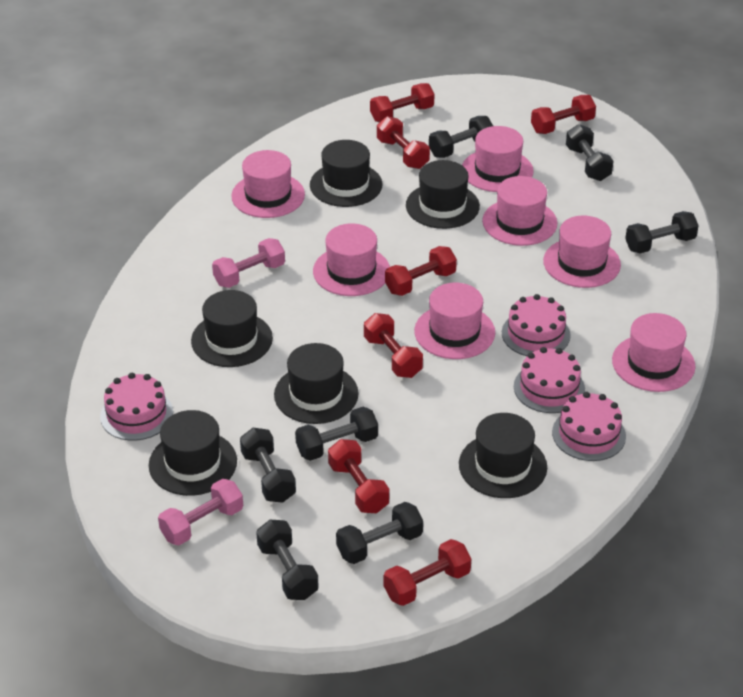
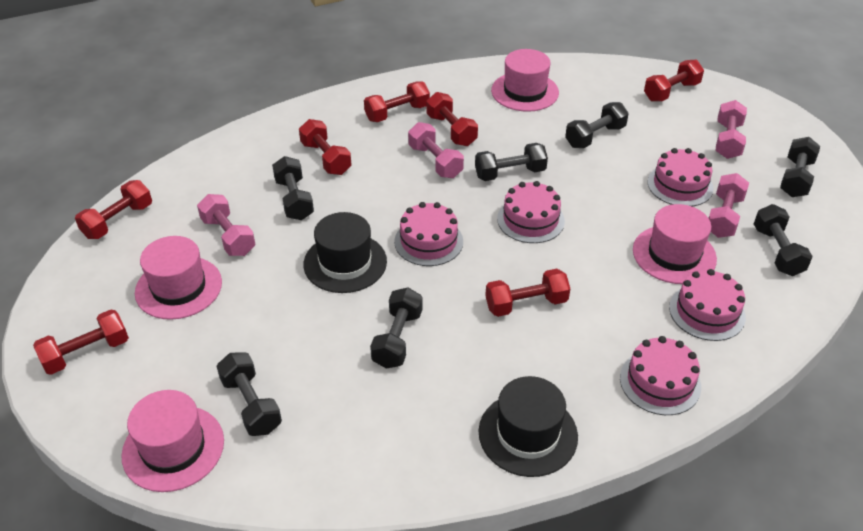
black hat: [149,410,237,496] [191,290,273,367] [274,343,359,424] [310,140,382,207] [406,160,480,229] [459,413,547,498] = 6 -> [303,212,387,293] [479,376,578,477] = 2
pink cake: [100,373,173,441] [502,294,571,356] [514,347,585,413] [552,392,626,461] = 4 -> [394,202,463,266] [497,181,565,243] [620,336,701,415] [647,148,713,206] [669,269,746,341] = 5
pink dumbbell: [158,479,243,545] [212,238,285,288] = 2 -> [197,194,255,256] [408,122,464,178] [709,173,749,238] [716,100,747,159] = 4
pink hat: [231,150,305,218] [313,223,390,296] [414,283,495,359] [462,126,534,192] [482,176,557,246] [543,216,621,288] [612,313,695,392] = 7 -> [121,390,224,492] [135,236,222,320] [491,49,559,112] [633,204,717,284] = 4

